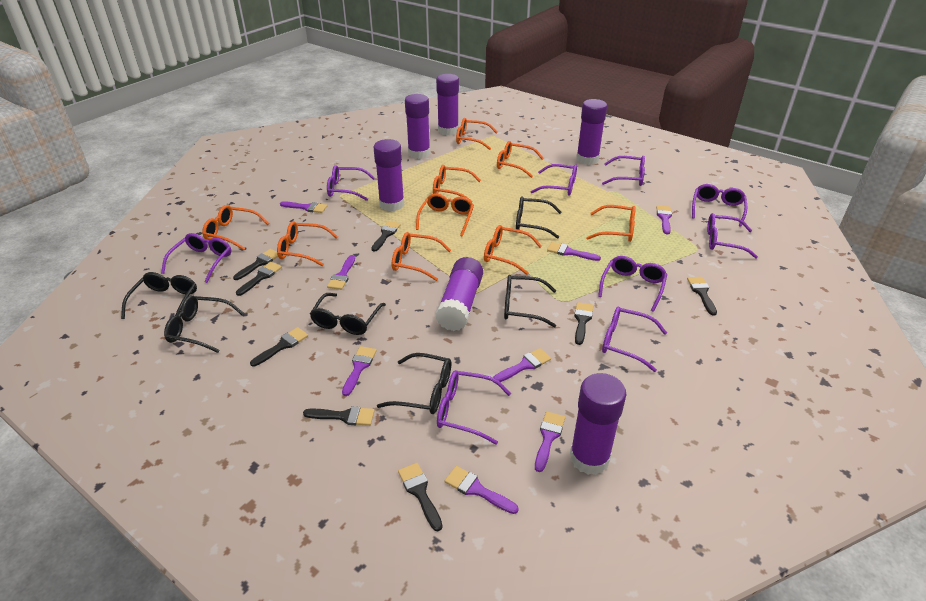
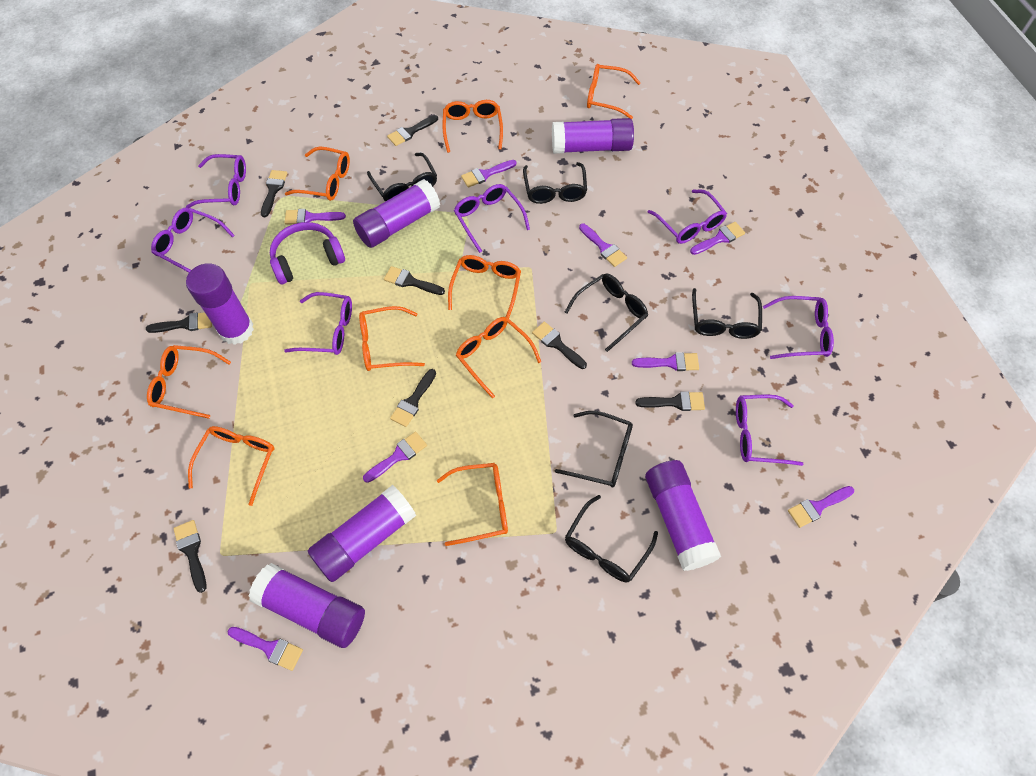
purple glasses: [161,233,232,283] [327,165,375,201] [437,370,511,445] [530,164,577,196] [598,256,667,312] [602,156,645,186] [602,307,667,372] [692,184,747,227] [707,213,758,259] = 9 -> [151,207,235,272] [186,154,246,208] [284,292,352,355] [454,184,530,253] [648,190,727,244] [736,394,804,466] [763,296,834,359] = 7
purple headphones: none = 0 -> [270,222,345,284] = 1

